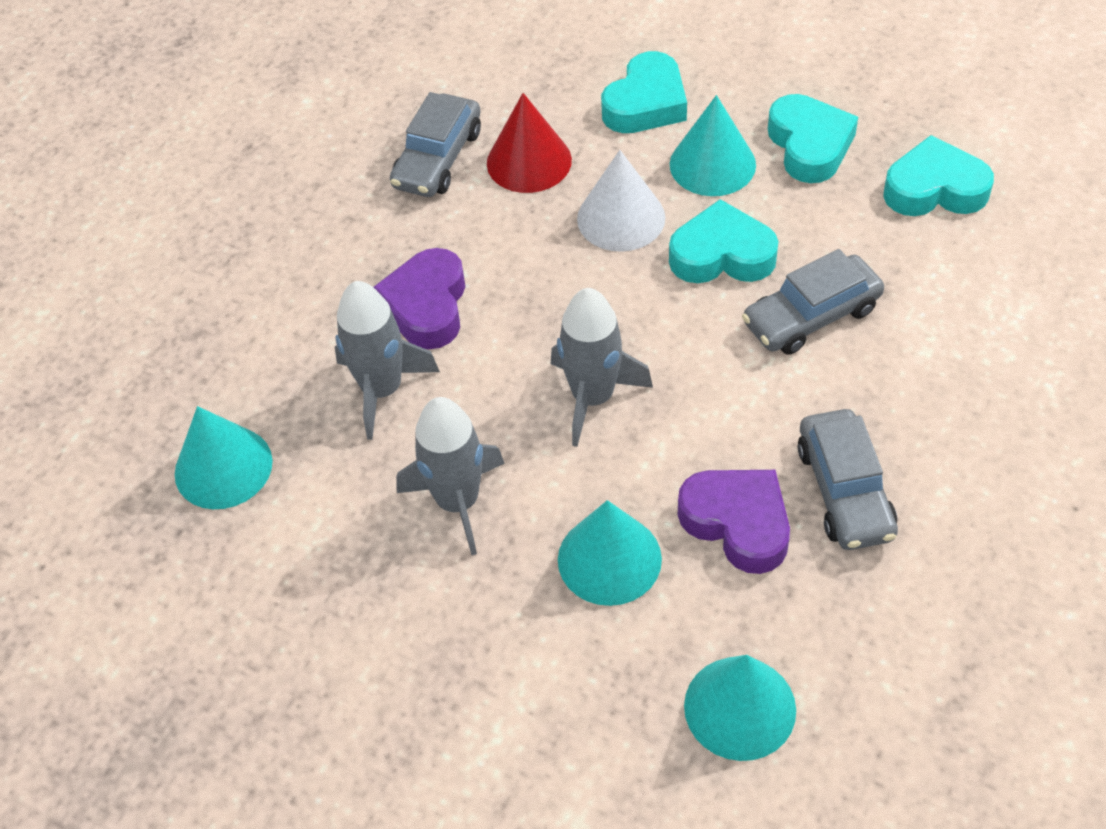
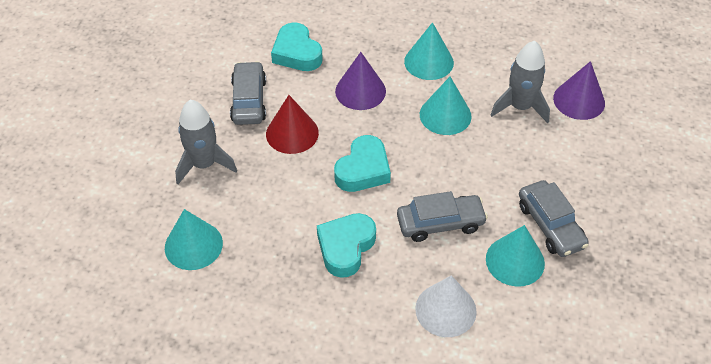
grey rocket: [335,281,440,440] [396,397,505,555] [551,288,653,447] = 3 -> [175,100,237,184] [491,41,550,123] = 2
purple cone: none = 0 -> [335,52,386,110] [553,61,605,120] = 2
purple heart: [374,248,466,349] [678,470,790,574] = 2 -> none = 0
turquoise heart: [601,51,687,133] [669,199,779,283] [768,94,858,183] [883,135,994,216] = 4 -> [271,22,323,71] [317,213,376,278] [334,135,391,192] = 3

